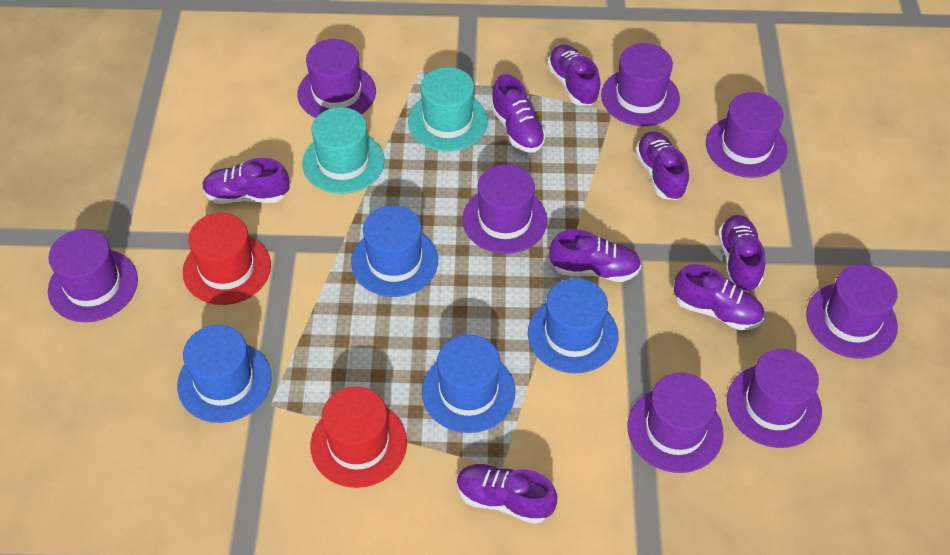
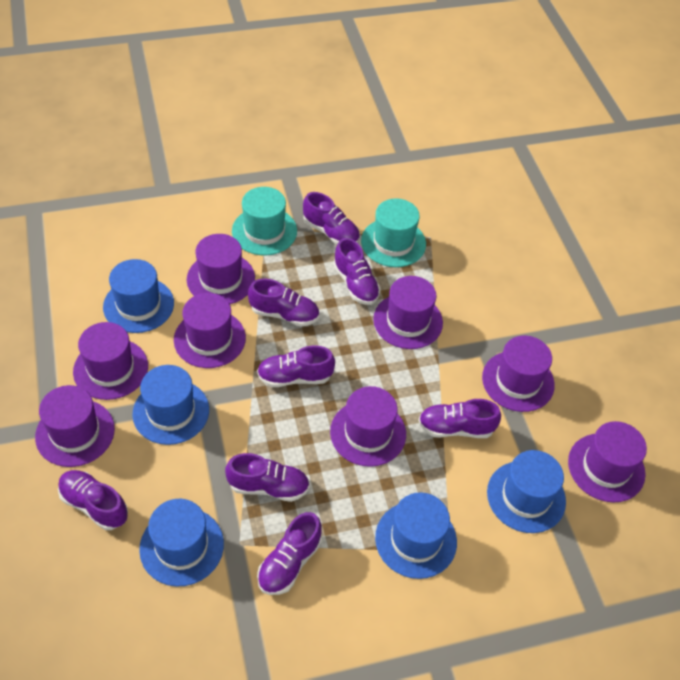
blue hat: [177,325,271,423] [351,205,438,297] [422,335,516,433] [528,278,619,373] = 4 -> [103,259,174,333] [132,365,209,445] [139,499,224,587] [375,492,457,579] [487,450,566,533] = 5
red hat: [183,213,271,305] [310,387,407,488] = 2 -> none = 0

